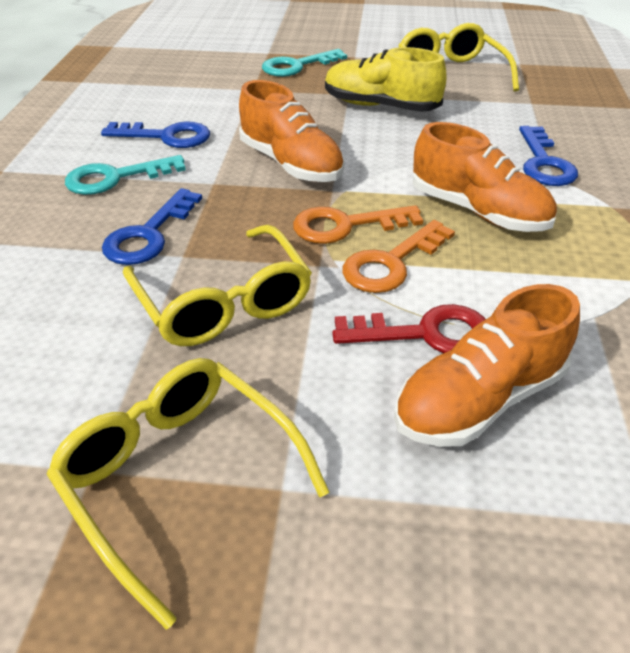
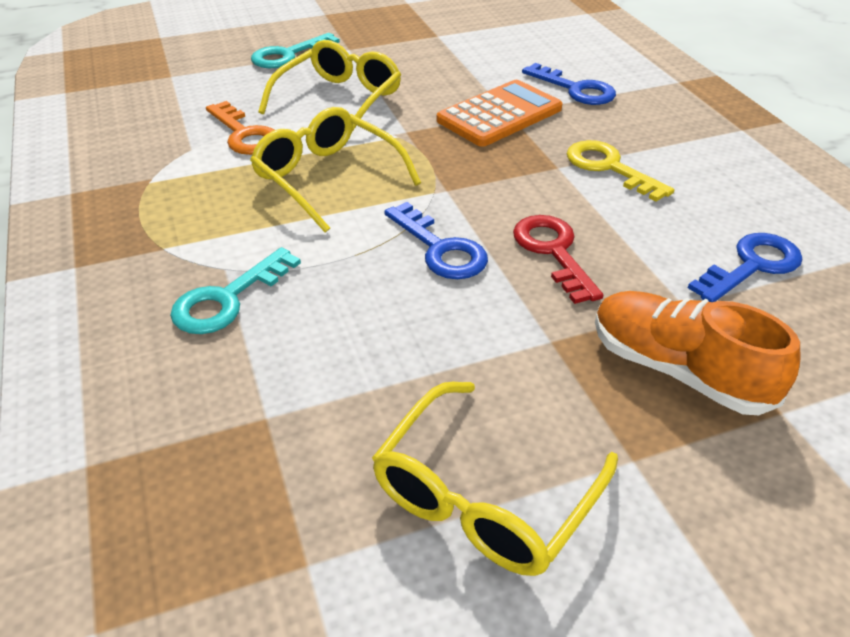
orange calculator: none = 0 -> [437,80,563,147] = 1
orange key: [293,205,423,244] [342,220,455,293] = 2 -> [206,101,274,155] = 1
orange shoe: [239,80,345,182] [394,284,580,447] [413,122,557,232] = 3 -> [595,291,800,415] = 1
yellow key: none = 0 -> [567,140,675,202] = 1
yellow shoe: [325,47,446,112] = 1 -> none = 0

